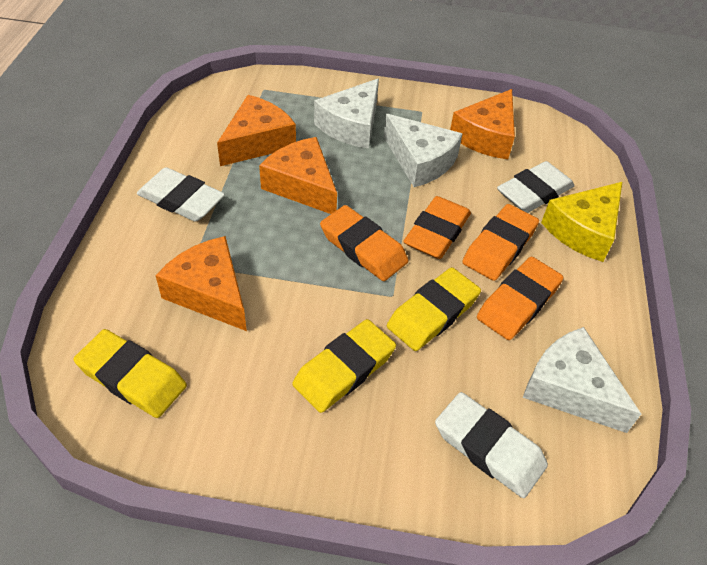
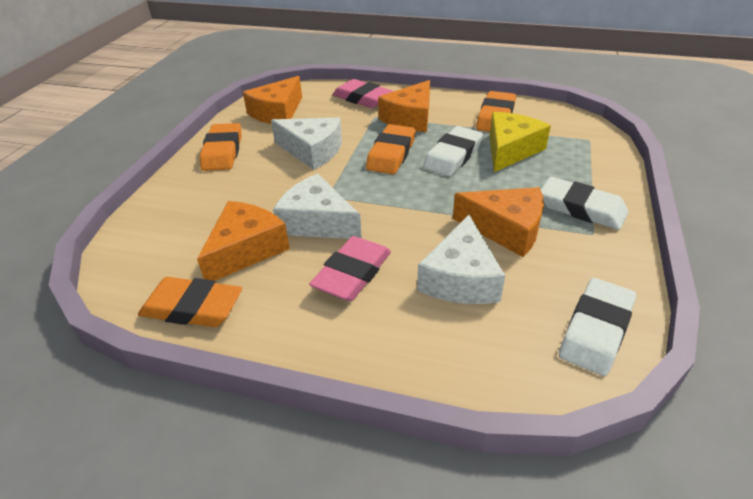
pink eraser: none = 0 -> [309,236,391,301] [333,79,394,108] = 2
yellow eraser: [74,329,187,418] [292,319,396,413] [387,267,481,351] = 3 -> none = 0

